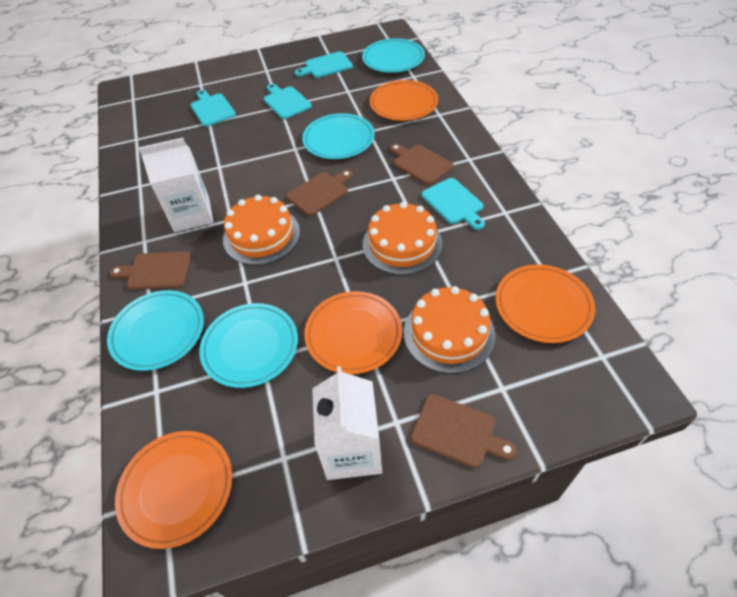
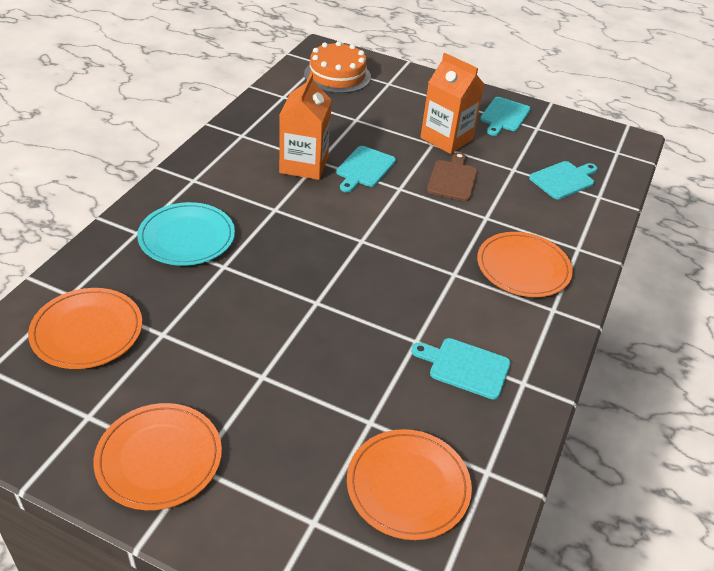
brown cutting board: [110,251,191,290] [287,170,353,216] [390,144,453,185] [411,394,517,468] = 4 -> [427,152,477,201] = 1
orange cake: [223,195,300,265] [363,202,442,275] [404,286,495,373] = 3 -> [304,41,371,93] = 1
orange carton: none = 0 -> [279,73,332,180] [420,53,485,154] = 2
turquoise plate: [107,290,204,371] [199,303,298,388] [302,113,375,159] [362,38,425,73] = 4 -> [137,202,235,266] = 1
white carton: [138,138,213,232] [312,366,382,480] = 2 -> none = 0

